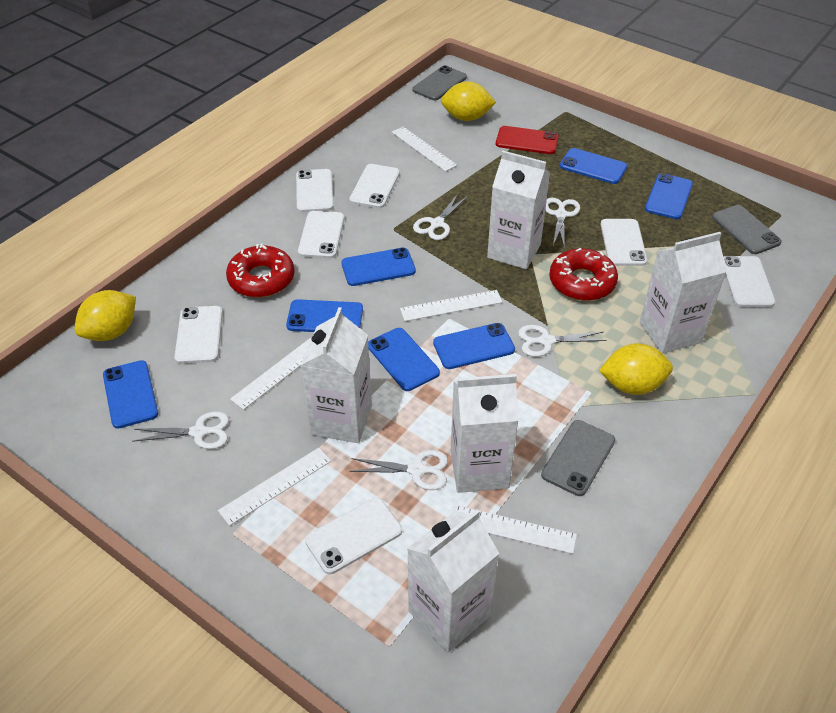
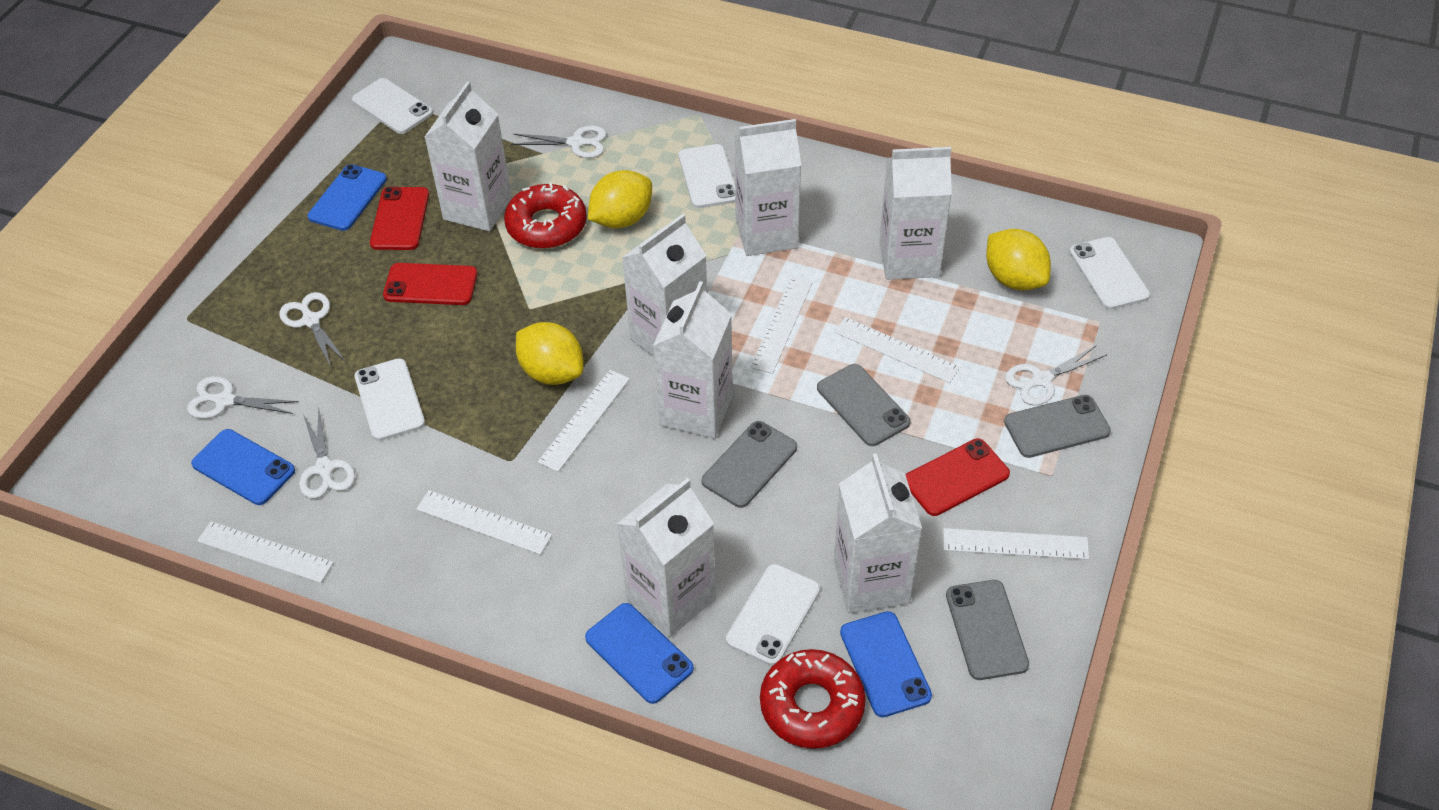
blue phone: [103,360,158,429] [286,299,363,332] [341,248,416,286] [368,328,440,391] [433,323,515,369] [560,148,627,184] [645,173,693,219] = 7 -> [191,429,295,505] [308,164,387,231] [585,603,694,704] [840,611,932,717] = 4
grey phone: [412,65,467,100] [541,420,615,496] [712,205,782,254] = 3 -> [702,421,797,508] [817,364,911,446] [946,580,1029,680] [1004,395,1111,458] = 4
red phone: [496,126,559,154] = 1 -> [370,187,429,250] [383,263,478,305] [905,439,1010,516] = 3
white carton: [300,307,372,443] [407,510,499,652] [451,374,519,493] [487,151,550,269] [640,232,727,354] = 5 -> [425,81,512,231] [617,478,716,637] [622,214,707,357] [653,281,733,438] [734,119,801,256] [834,453,922,613] [879,147,952,280] = 7
white phone: [174,306,223,364] [296,169,334,212] [298,211,344,258] [305,498,402,574] [349,164,400,208] [601,219,648,266] [723,256,776,307] = 7 -> [352,78,433,134] [355,358,425,441] [678,144,735,208] [726,564,820,666] [1069,237,1150,310] = 5
white ruler: [218,448,331,526] [230,338,311,410] [392,127,457,172] [400,290,503,321] [453,505,577,554] = 5 -> [197,521,334,583] [416,490,552,555] [538,370,630,472] [751,277,812,374] [834,317,960,383] [943,528,1089,560] = 6

